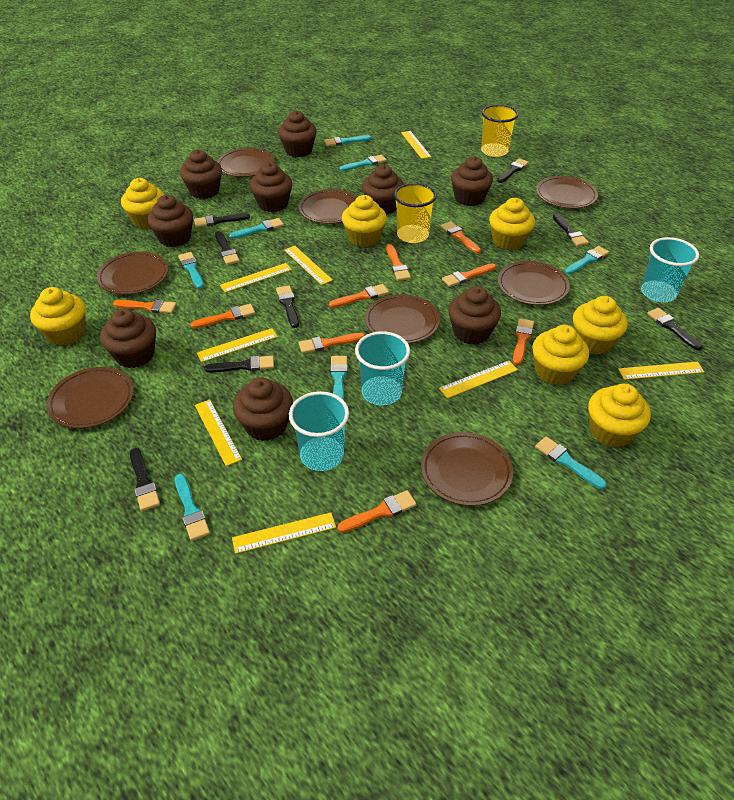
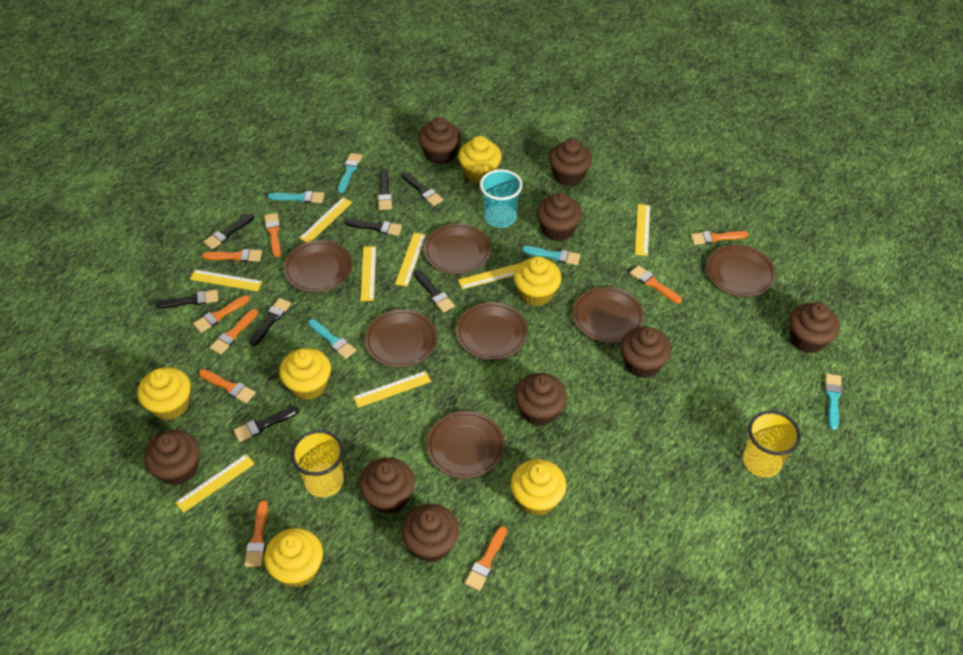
brown plate: [47,367,134,429] [97,252,169,295] [217,148,275,177] [299,189,357,224] [365,294,440,344] [421,432,513,506] [498,261,570,305] [536,176,598,209] = 8 -> [284,240,353,292] [365,309,437,368] [424,223,491,274] [427,411,505,479] [456,302,528,360] [573,287,644,343] [706,244,776,297] = 7
turquoise brush: [175,474,210,541] [178,252,204,289] [229,218,284,239] [324,135,371,146] [330,356,348,400] [340,155,387,171] [535,436,607,489] [565,246,609,274] = 8 -> [268,191,324,203] [308,319,356,359] [338,153,362,193] [522,246,581,265] [825,373,842,430] = 5
turquoise cup: [289,391,349,471] [355,331,410,405] [641,237,699,302] = 3 -> [480,169,523,228] = 1
yellow cupcake: [30,287,86,345] [121,178,165,229] [342,195,387,247] [489,198,535,250] [532,325,589,385] [573,296,628,355] [588,384,651,447] = 7 -> [137,367,191,420] [264,528,323,587] [279,348,331,400] [458,136,502,183] [511,459,566,516] [514,256,562,306] = 6

